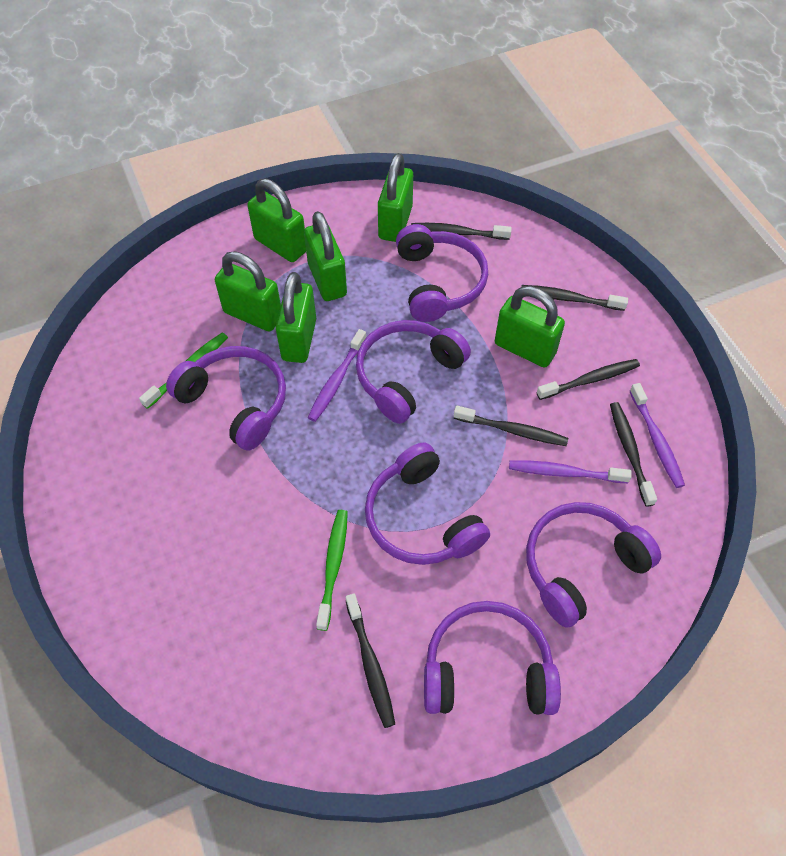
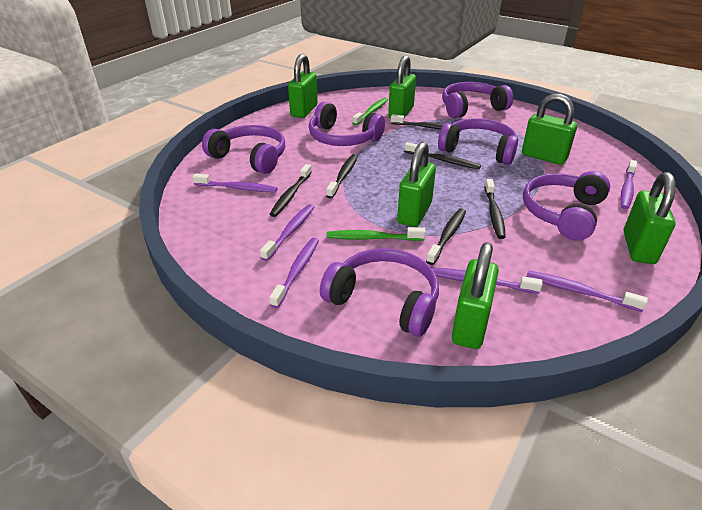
purple toothbrush: [308,329,366,422] [509,460,631,483] [630,383,685,488] = 3 -> [193,173,278,193] [260,204,314,261] [269,238,319,308] [431,267,542,294] [526,271,648,312] [620,160,637,209] = 6

